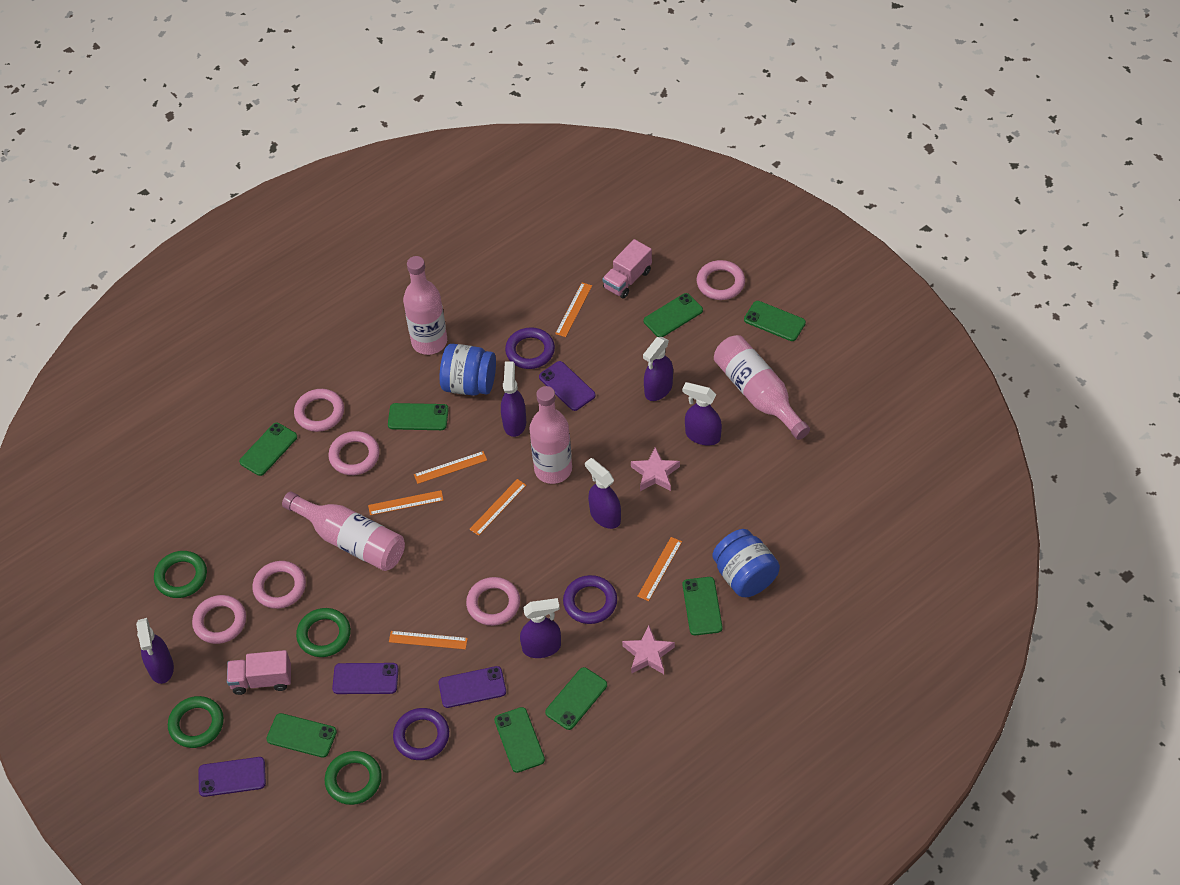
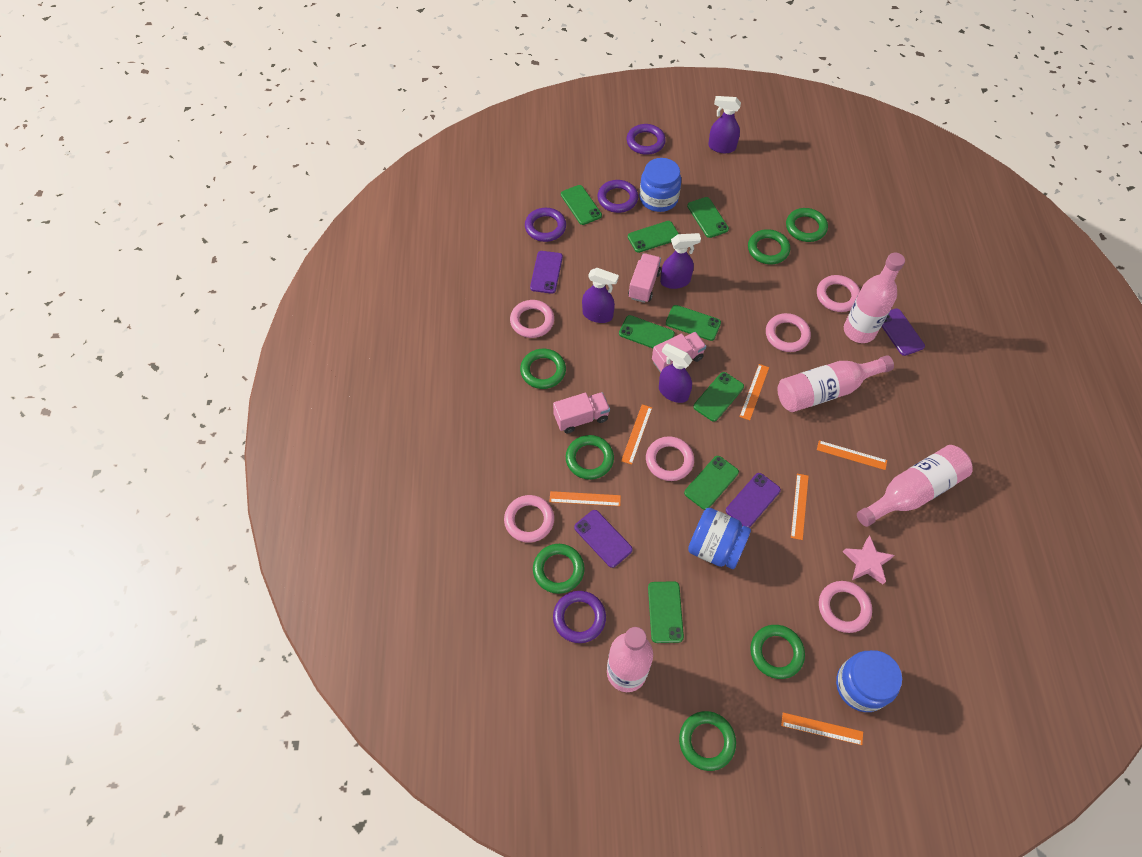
blue jar: [440,344,496,396] [712,529,780,597] = 2 -> [640,158,681,212] [688,508,751,569] [836,650,902,712] = 3
green ring: [154,551,207,598] [168,696,224,748] [296,608,351,657] [325,751,382,805] = 4 -> [520,349,566,389] [533,544,585,594] [566,435,614,480] [679,711,736,771] [748,229,790,264] [750,625,805,679] [786,208,828,242] = 7
pink star: [622,626,675,674] [631,447,680,491] = 2 -> [843,536,895,584] = 1
pink truck: [227,650,291,695] [602,239,652,299] = 2 -> [553,392,610,433] [628,253,661,303] [652,332,706,373] = 3
purple ring: [393,708,449,760] [505,327,555,369] [563,575,617,624] = 3 -> [525,208,566,242] [553,591,606,643] [598,180,638,213] [627,124,666,155] = 4
purple spray bottle: [136,618,174,684] [501,361,526,437] [520,598,561,658] [585,458,621,529] [643,337,673,401] [682,382,722,445] = 6 -> [582,268,619,323] [659,343,693,403] [660,233,701,289] [708,96,741,153] = 4

